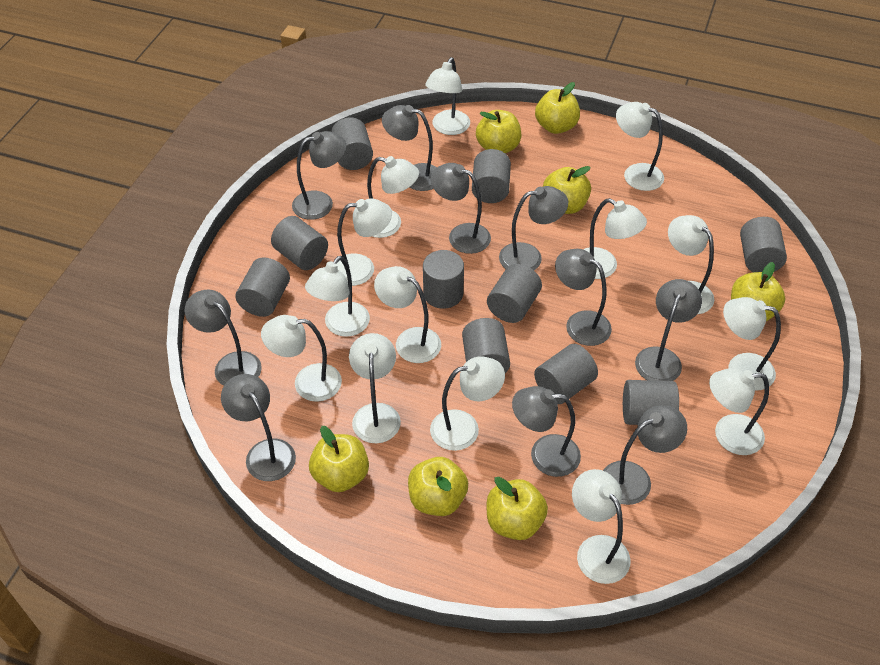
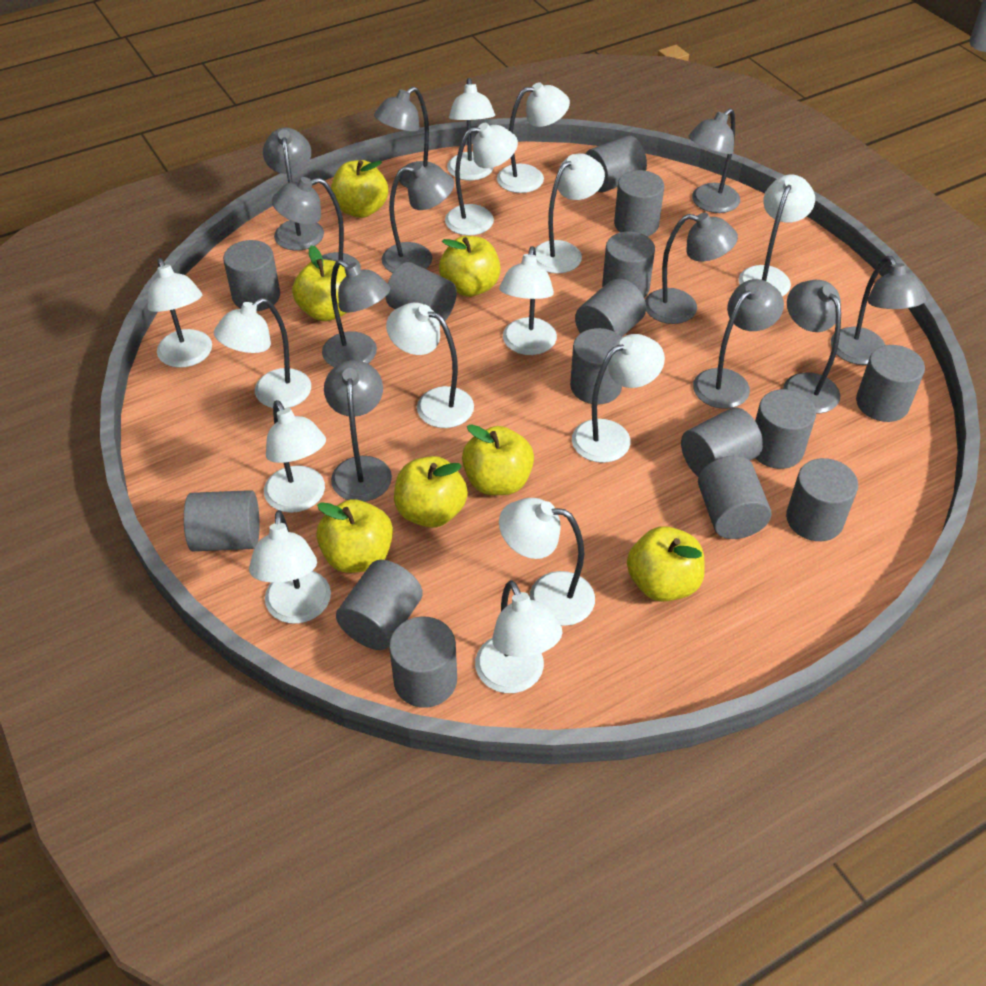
grey cylinder: [235,257,290,317] [271,216,328,270] [331,117,373,170] [423,250,464,309] [462,318,510,373] [472,149,511,203] [487,264,542,323] [534,344,598,404] [623,380,679,425] [740,217,787,272] = 10 -> [184,490,260,551] [223,240,280,311] [336,560,423,650] [386,262,457,325] [389,616,457,708] [570,328,622,404] [575,279,646,337] [586,136,647,193] [602,232,655,297] [614,170,664,237] [681,407,763,477] [698,456,771,539] [755,389,816,469] [786,458,858,541] [856,345,925,422] = 15
grey lamp: [185,290,262,386] [221,374,296,481] [292,131,346,220] [382,105,437,191] [431,163,491,254] [499,186,568,270] [512,386,581,477] [555,249,612,346] [603,405,687,505] [635,279,702,381] = 10 -> [263,128,324,251] [272,177,361,270] [322,260,390,367] [324,360,392,502] [374,87,442,188] [382,163,454,273] [645,213,738,324] [688,108,740,213] [693,279,784,409] [783,280,841,413] [831,256,926,365] = 11

